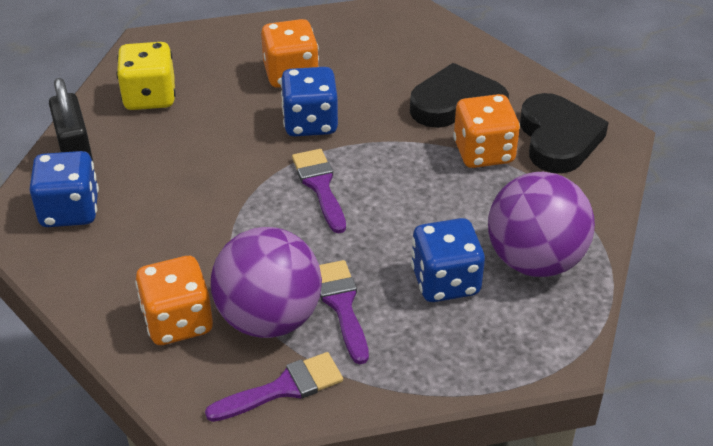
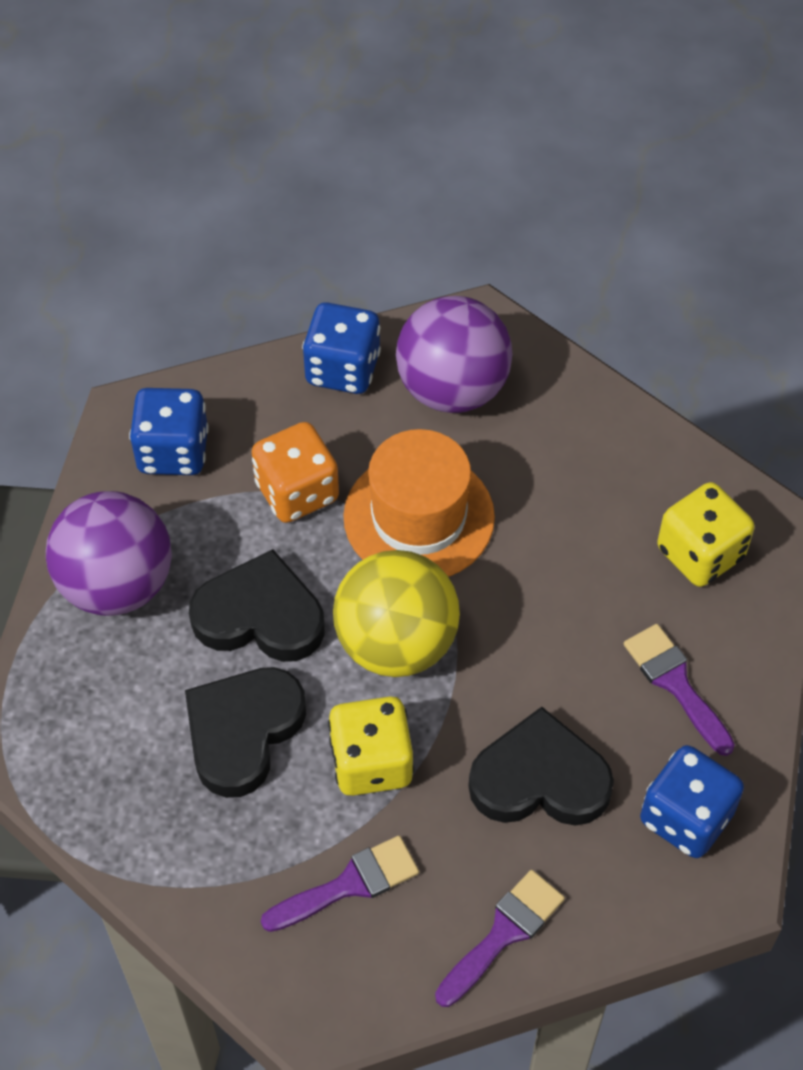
black heart: [410,63,509,128] [520,93,609,173] = 2 -> [185,667,306,798] [189,549,324,662] [468,707,614,825] = 3
black padlock: [49,78,94,163] = 1 -> none = 0
orange dice: [135,256,213,345] [261,19,319,88] [453,94,520,168] = 3 -> [251,422,339,523] = 1
orange hat: none = 0 -> [343,429,495,577] = 1
yellow ball: none = 0 -> [333,550,460,677] = 1
yellow dice: [116,42,176,110] = 1 -> [328,696,414,796] [657,482,755,587] = 2

